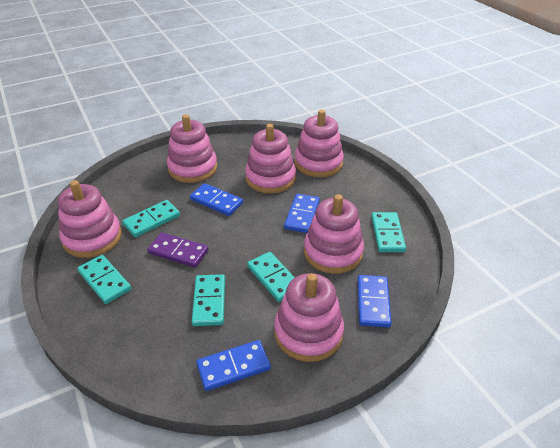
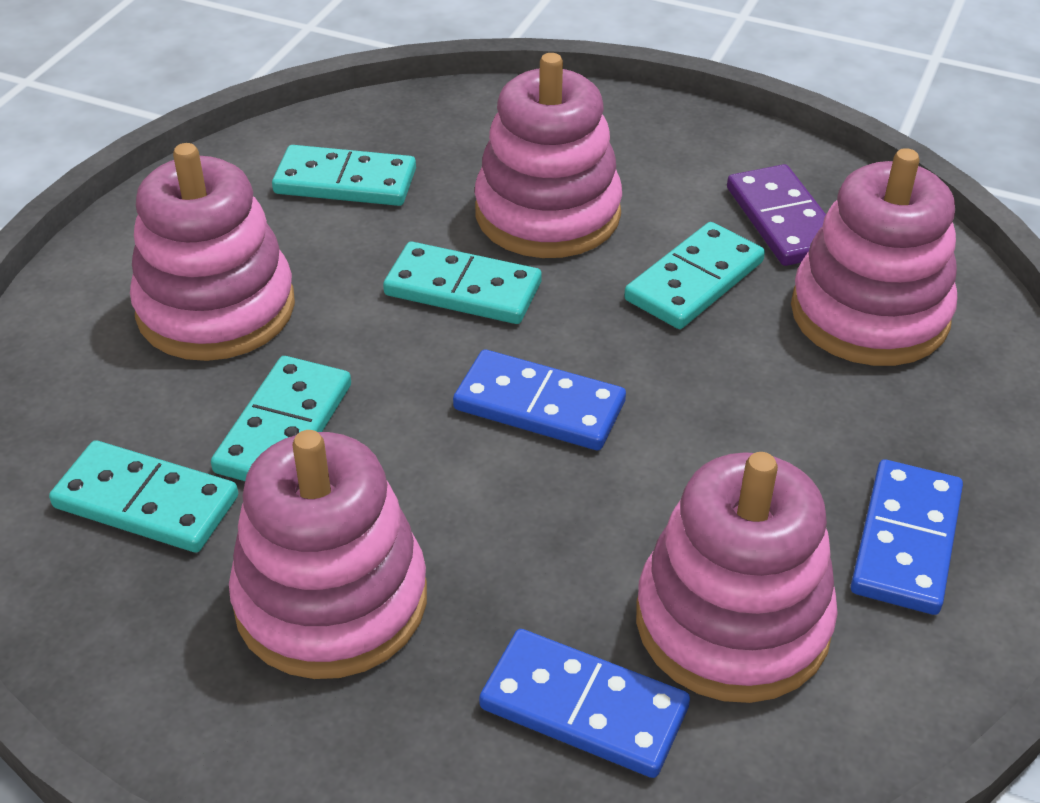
blue domino: [190,183,243,216] [196,340,271,391] [284,194,320,233] [358,275,392,327] = 4 -> [453,349,626,450] [479,629,690,778] [851,459,963,615] = 3
pink stacking toy: [58,180,122,258] [167,114,217,183] [245,124,296,194] [274,273,344,362] [295,109,344,177] [304,194,364,274] = 6 -> [130,143,295,361] [229,430,427,679] [475,53,622,258] [636,452,838,703] [791,148,957,366] = 5

